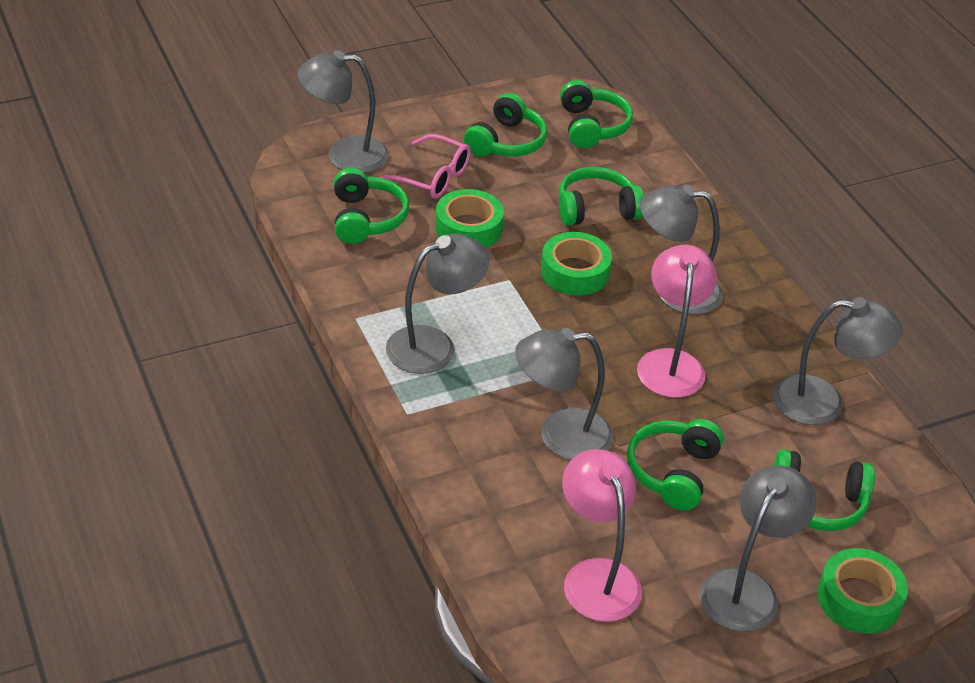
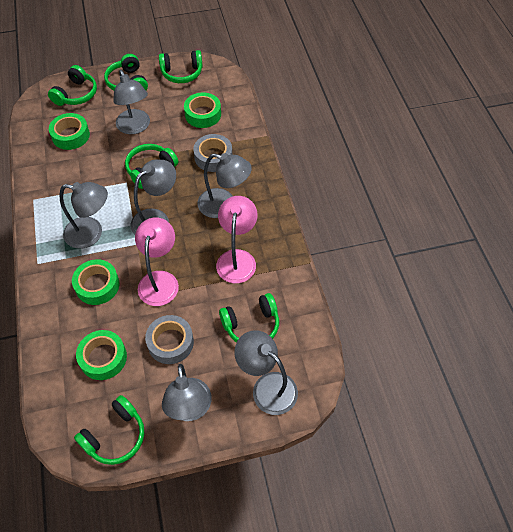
green tape: [435,189,504,248] [541,232,612,296] [817,548,908,634] = 3 -> [49,113,90,150] [72,259,120,305] [76,330,127,380] [184,92,221,128] = 4
grey tape: none = 0 -> [145,315,194,364] [193,134,232,172] = 2
pink glasses: [379,134,471,199] = 1 -> none = 0

